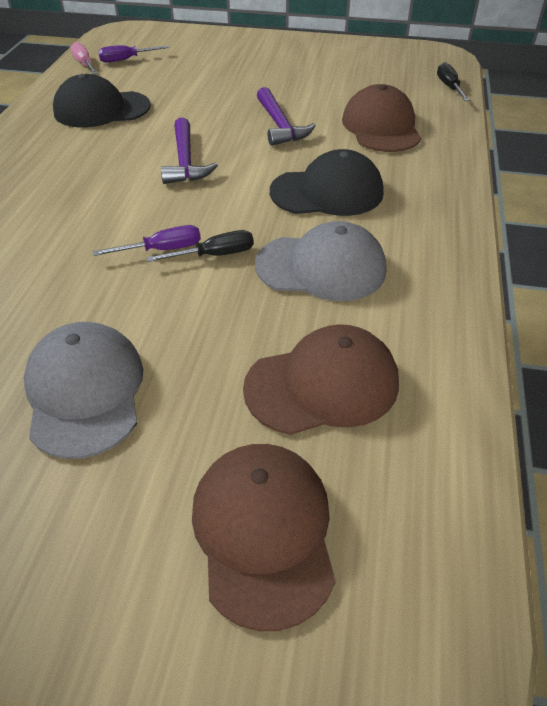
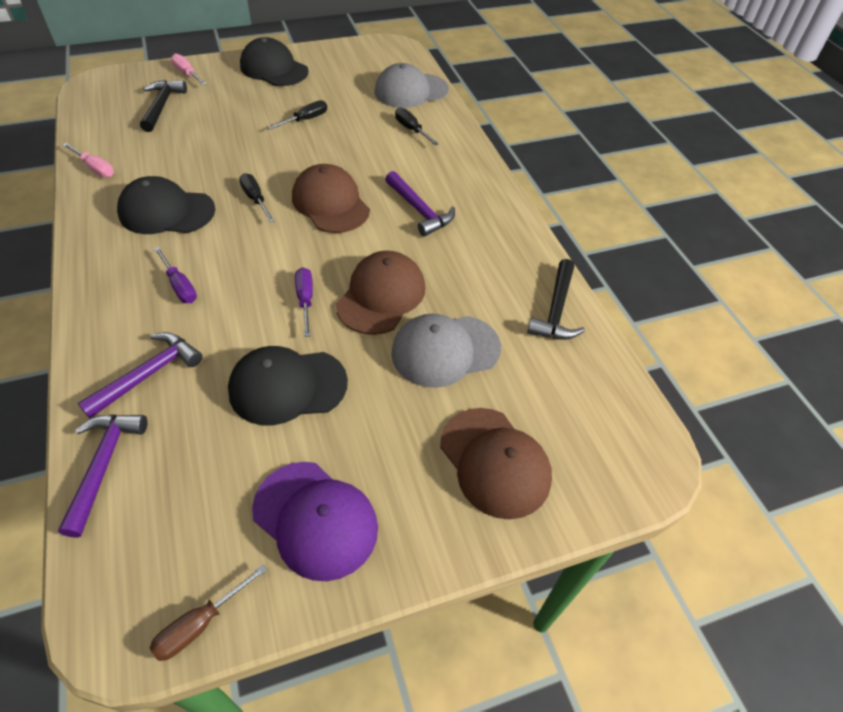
black cap: [53,74,151,127] [270,149,384,216] = 2 -> [117,176,215,234] [228,346,348,425] [240,37,309,86] = 3
black hammer: none = 0 -> [140,80,187,132] [527,259,585,340] = 2
black screwdriver: [146,230,254,262] [437,62,470,101] = 2 -> [239,173,275,222] [268,100,327,130] [395,108,439,146] = 3
brown screwdriver: none = 0 -> [150,564,267,661] = 1
pink screwdriver: [70,42,98,74] = 1 -> [63,143,114,177] [171,54,206,85] = 2
purple cap: none = 0 -> [252,462,378,581] = 1
purple hammer: [161,118,218,184] [257,87,316,146] = 2 -> [58,414,147,538] [77,332,203,418] [385,171,455,237] = 3

